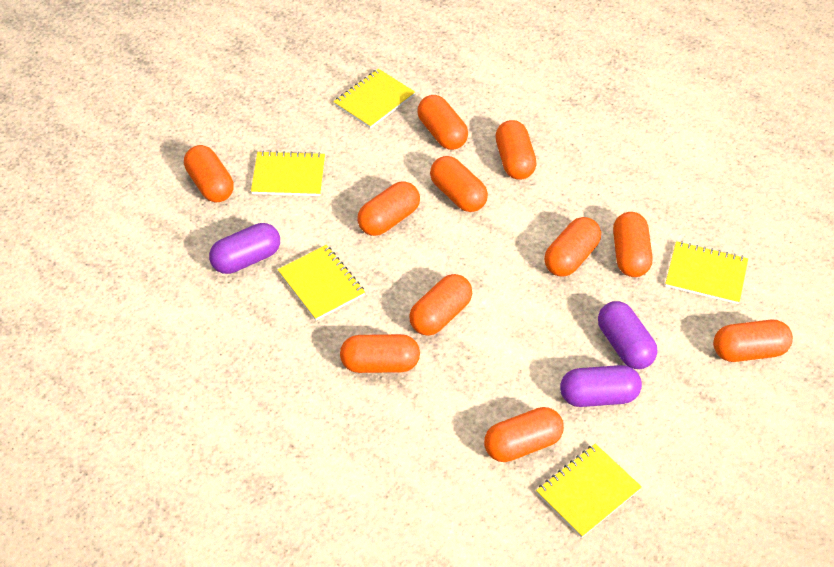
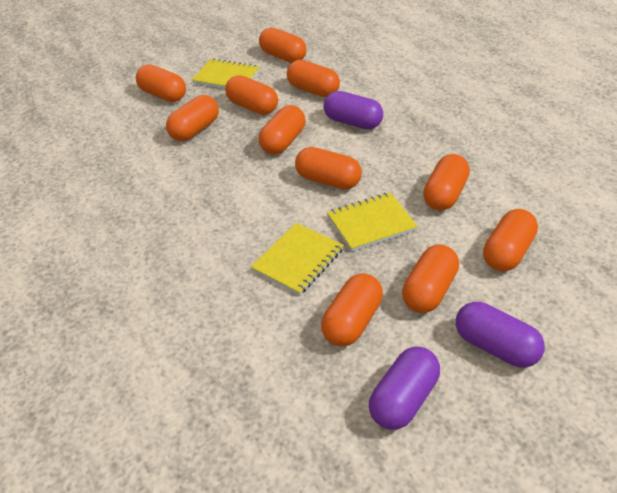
yellow notebook: [251,151,325,196] [277,245,365,321] [333,69,415,129] [536,444,642,538] [665,241,748,304] = 5 -> [192,58,260,89] [251,223,344,295] [327,192,418,251] = 3

